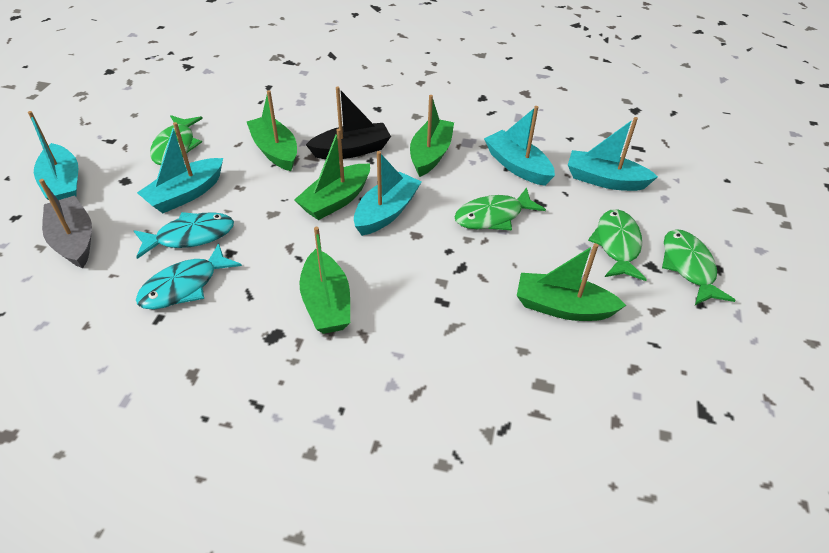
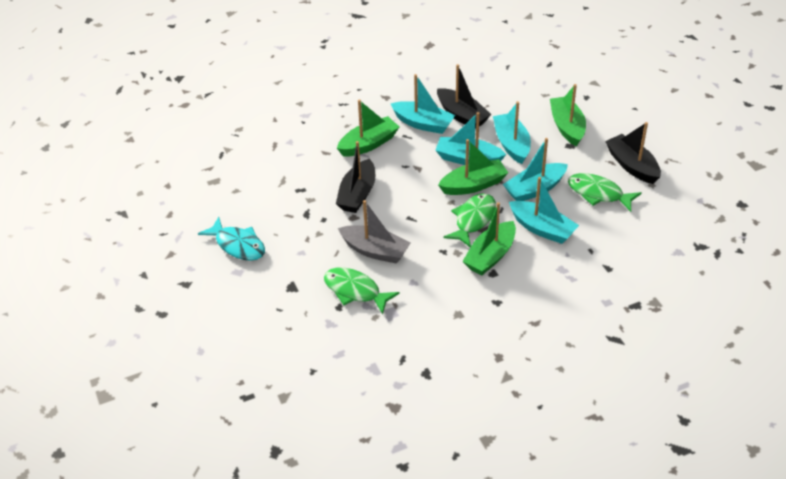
black boat: [306,87,391,159] = 1 -> [336,141,375,213] [437,64,491,129] [605,122,661,184] = 3
green boat: [247,90,297,171] [294,129,370,220] [300,227,350,334] [410,95,454,177] [517,243,626,321] = 5 -> [337,99,399,157] [438,139,508,195] [462,202,516,275] [550,84,586,147] = 4
green fish: [150,115,203,165] [455,188,546,230] [588,209,647,281] [662,229,735,305] = 4 -> [324,268,400,314] [443,193,496,247] [568,173,642,212] = 3
turquoise fish: [134,212,234,259] [136,243,242,309] = 2 -> [198,217,265,261] = 1

